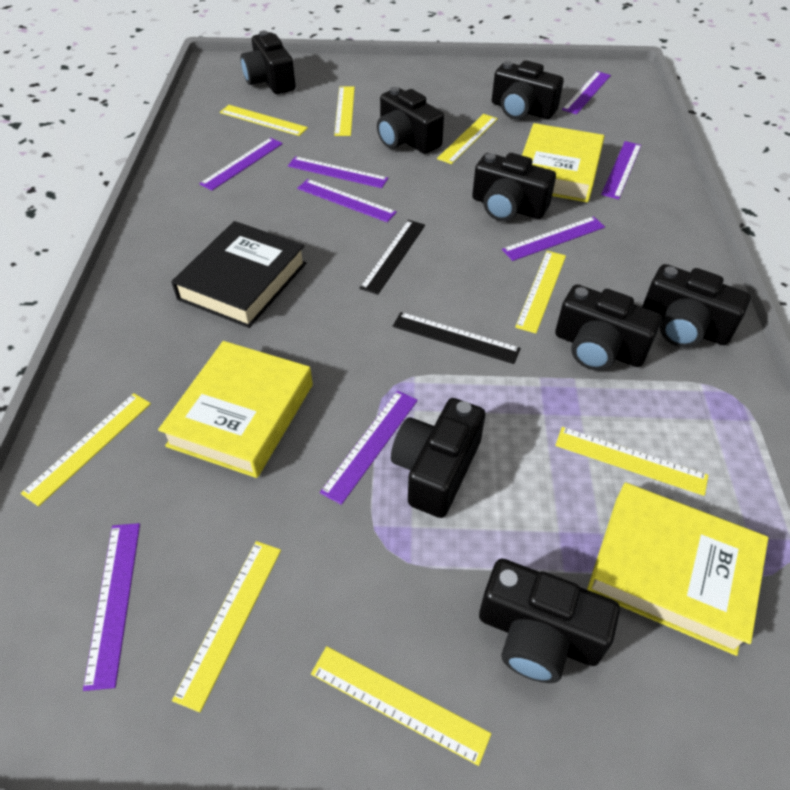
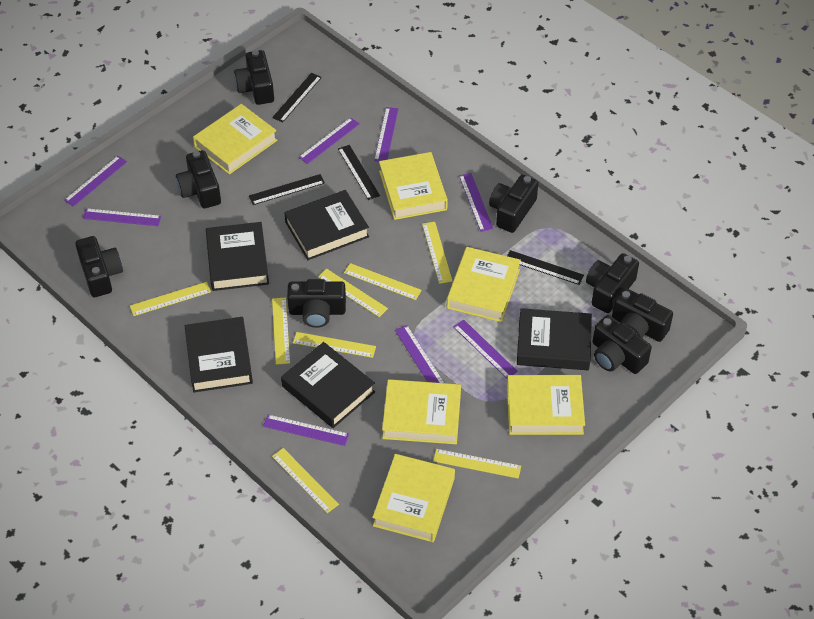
black book: [171,221,306,328] = 1 -> [185,317,253,392] [206,222,269,291] [281,342,375,428] [284,190,369,260] [517,308,592,370] = 5
black ruler: [359,220,425,295] [392,312,521,364] = 2 -> [249,174,325,205] [272,73,322,122] [338,145,380,200] [507,250,584,285] = 4
yellow book: [158,341,313,478] [522,123,604,202] [587,483,768,656] = 3 -> [193,104,277,174] [372,454,455,542] [379,152,448,220] [382,379,461,444] [447,247,521,322] [507,375,585,435] = 6

